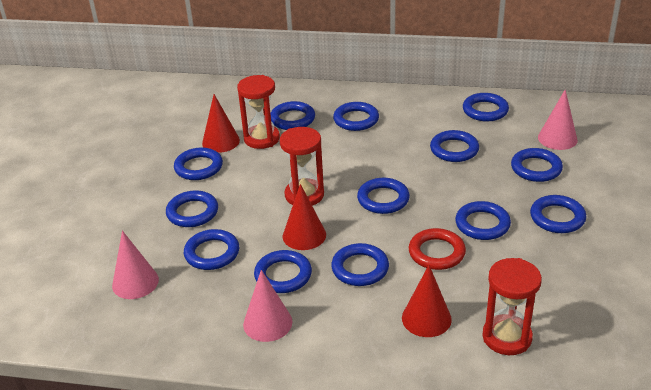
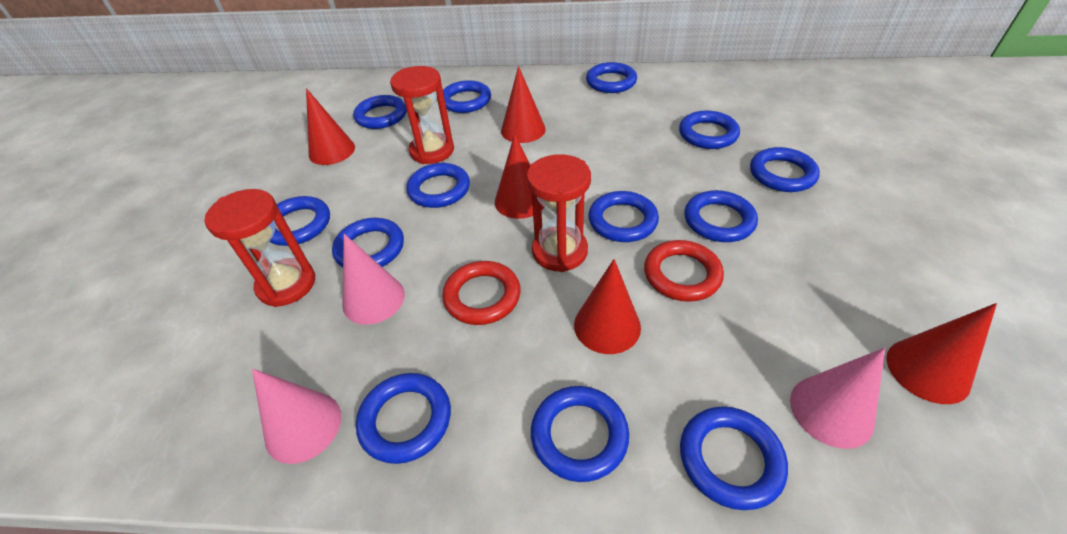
red cone: [202,94,240,153] [283,184,326,250] [402,265,452,337] = 3 -> [306,88,355,165] [495,134,544,219] [501,66,546,143] [574,259,641,354] [886,303,997,404] = 5
red ring: [409,228,466,270] = 1 -> [442,261,521,325] [644,240,724,302] = 2

